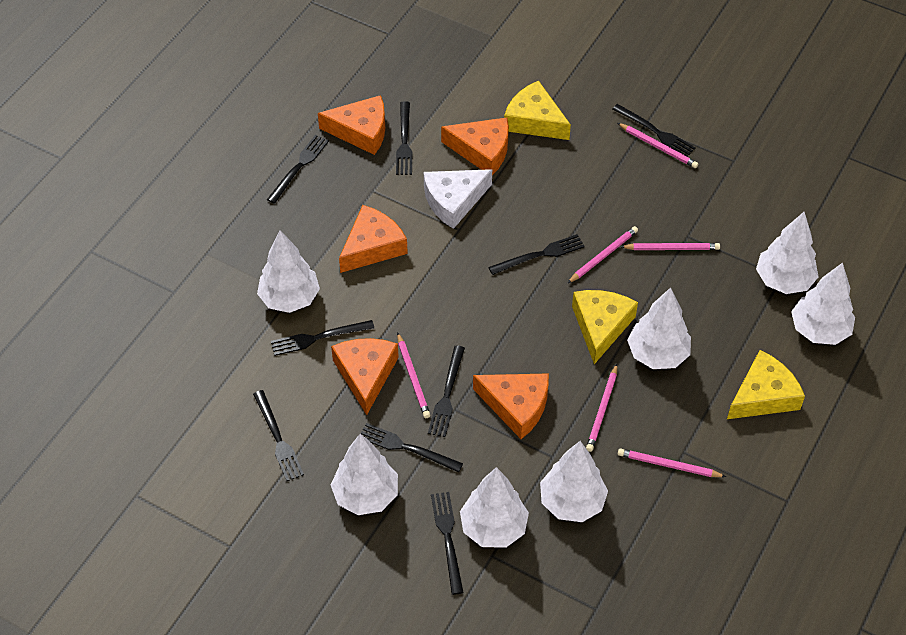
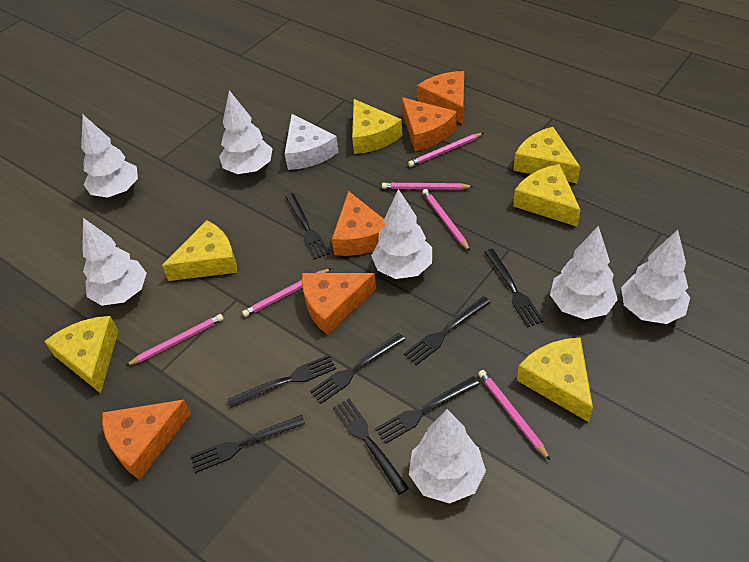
black fork: [253,390,304,481] [267,135,329,204] [271,320,374,356] [361,423,463,472] [396,101,412,175] [428,345,465,437] [431,492,464,595] [488,234,585,275] [612,104,696,157] = 9 -> [190,415,305,473] [227,355,336,408] [285,193,329,260] [310,333,405,404] [333,398,409,495] [375,376,480,444] [404,296,491,365] [484,248,544,328] = 8
yellow cheese: [504,81,571,140] [572,290,638,364] [727,350,805,419] = 3 -> [44,316,119,393] [162,220,237,281] [352,99,403,154] [513,164,581,227] [514,127,580,184] [517,337,593,422] = 6

